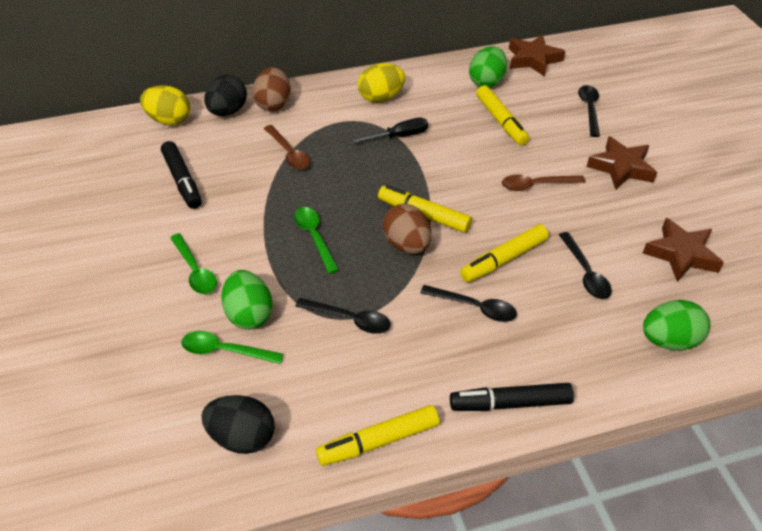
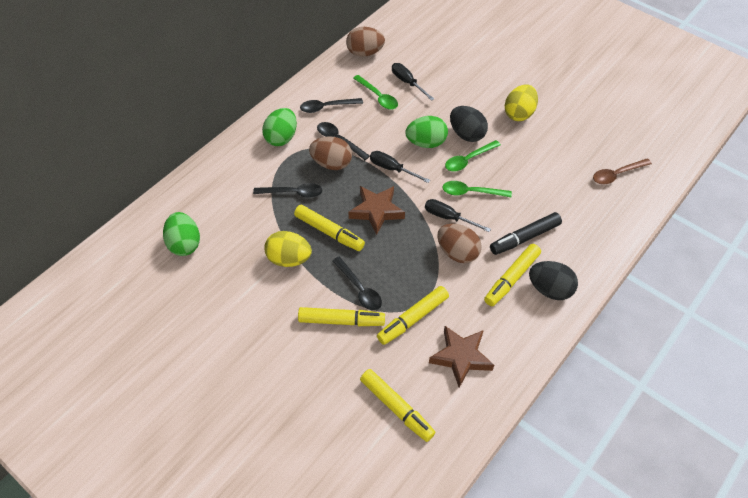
black marker: [161,141,202,209] [450,383,574,411] = 2 -> [490,212,562,255] = 1
black screwdriver: [352,118,428,143] = 1 -> [370,151,430,183] [392,63,434,101] [425,199,491,232] = 3
brown egg: [252,67,291,111] [383,204,431,254] = 2 -> [309,136,352,170] [346,27,385,57] [437,223,482,263] = 3
brown spoon: [264,125,310,170] [502,174,586,191] = 2 -> [593,158,652,185] = 1
brown star: [509,34,566,77] [586,136,657,190] [643,218,724,282] = 3 -> [348,186,405,235] [429,326,494,388] = 2
yellow marker: [316,405,439,466] [378,185,472,233] [460,224,549,282] [476,85,529,145] = 4 -> [294,205,365,251] [298,307,385,326] [360,369,435,442] [377,286,449,345] [484,244,541,306] = 5

